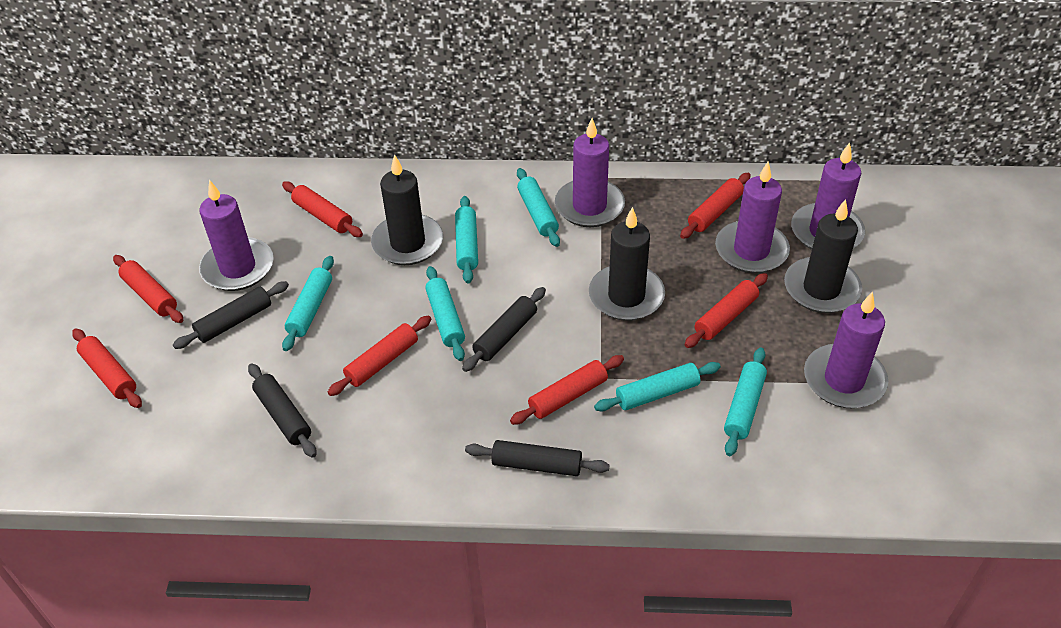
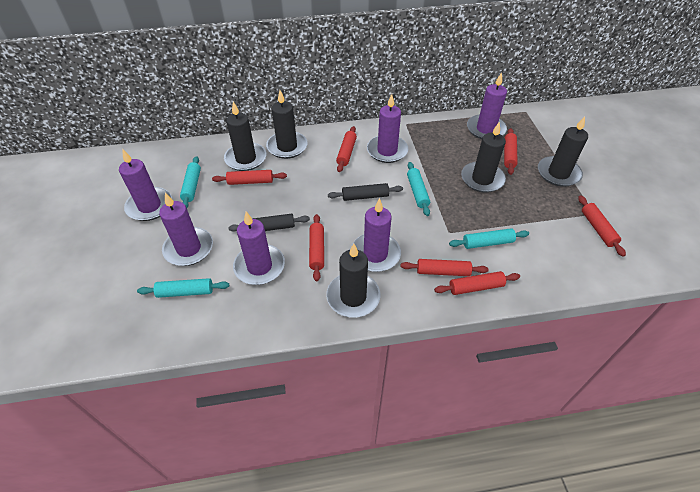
black candle: [371,154,443,265] [589,207,665,321] [784,199,862,313] = 3 -> [224,101,266,171] [266,90,307,159] [326,244,381,318] [461,121,506,193] [538,116,588,187] = 5
black rolling pin: [173,281,289,349] [248,363,317,458] [462,287,546,372] [465,440,610,476] = 4 -> [228,214,310,232] [328,183,403,201] = 2
purple candle: [199,180,274,291] [555,118,625,227] [715,161,790,273] [791,142,865,250] [804,291,888,408] = 5 -> [119,149,172,221] [159,193,213,266] [233,212,285,285] [351,198,401,272] [367,94,408,163] [467,72,507,139] = 6
turquoise rolling pin: [282,256,334,351] [425,266,465,361] [455,196,478,284] [517,168,560,247] [594,362,721,412] [724,347,767,456] = 6 -> [137,278,229,298] [180,156,201,208] [407,162,430,216] [449,228,529,249] = 4

